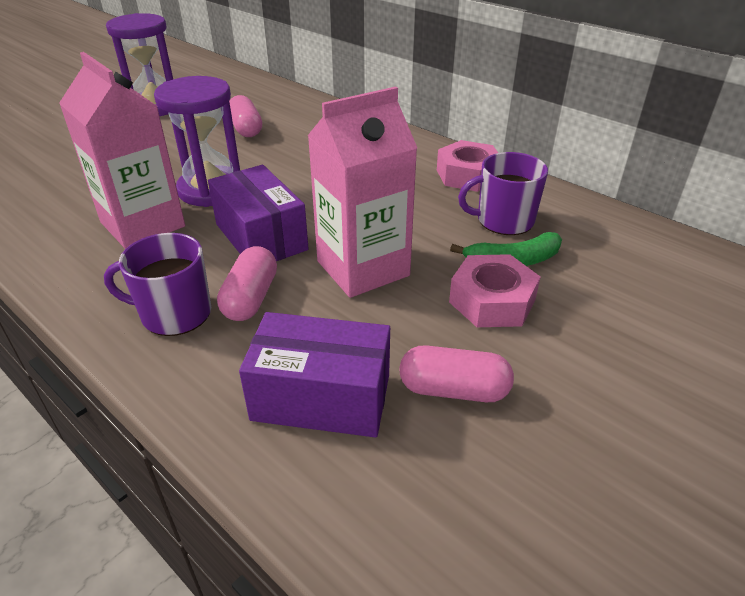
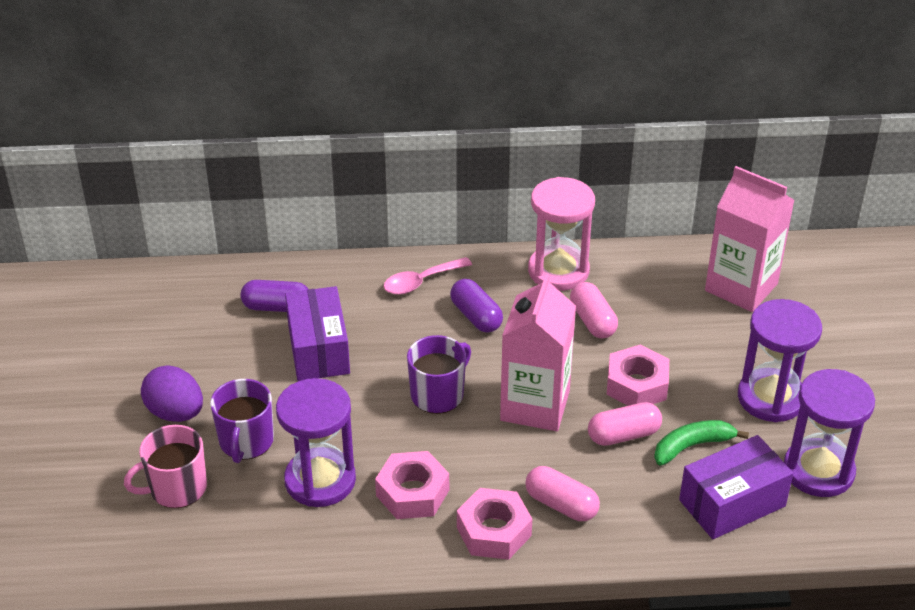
pink hourglass: none = 0 -> [528,177,595,291] = 1
pink mug: none = 0 -> [124,425,207,508] = 1
pink nut: [437,140,498,192] [449,254,541,327] = 2 -> [375,451,449,519] [457,488,532,560] [607,345,669,406] = 3
pink spoon: none = 0 -> [384,257,472,295] = 1
purple capsule: none = 0 -> [241,280,308,312] [450,279,503,332] = 2
purple egg: none = 0 -> [141,365,203,422] = 1
purple hourglass: [106,13,173,116] [154,76,240,207] = 2 -> [276,378,356,507] [738,299,822,422] [784,369,875,497] = 3

